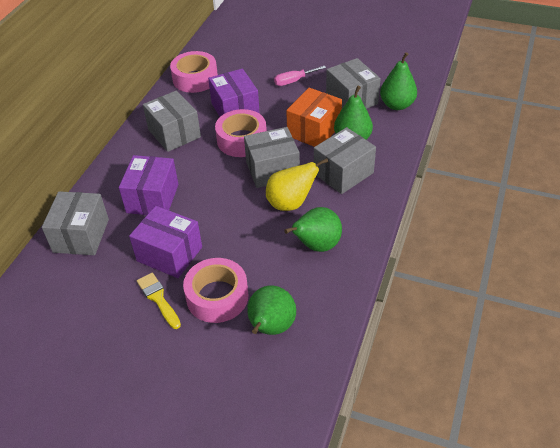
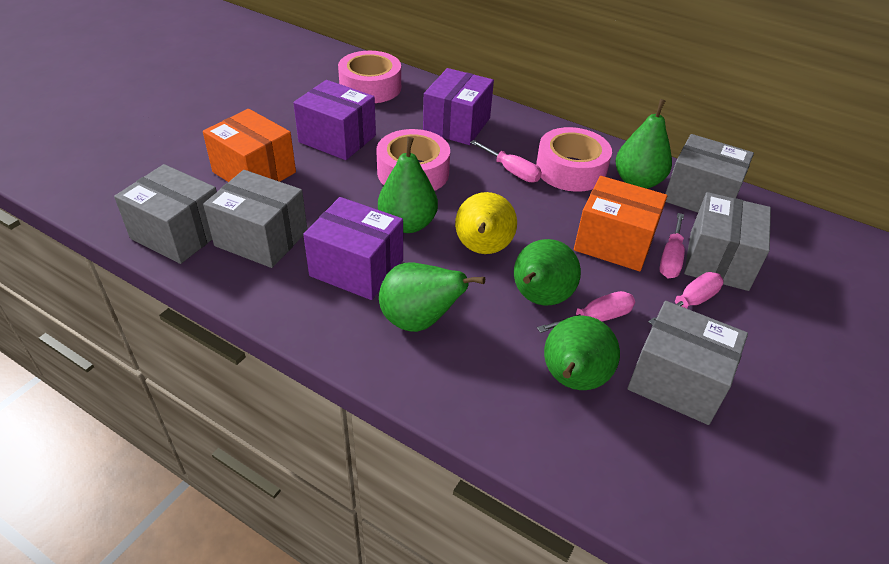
green pear: [247,285,296,335] [284,207,342,252] [334,86,373,140] [380,52,417,110] = 4 -> [378,137,438,233] [379,262,485,332] [514,239,581,306] [544,316,620,390] [615,99,672,189] = 5
orange box: [286,88,342,147] = 1 -> [203,109,296,182] [574,176,667,271] = 2
pink screwdriver: [274,66,326,86] = 1 -> [470,140,542,182] [537,291,635,333] [648,272,724,325] [659,213,685,278] = 4
yellow brush: [137,273,181,329] = 1 -> none = 0

